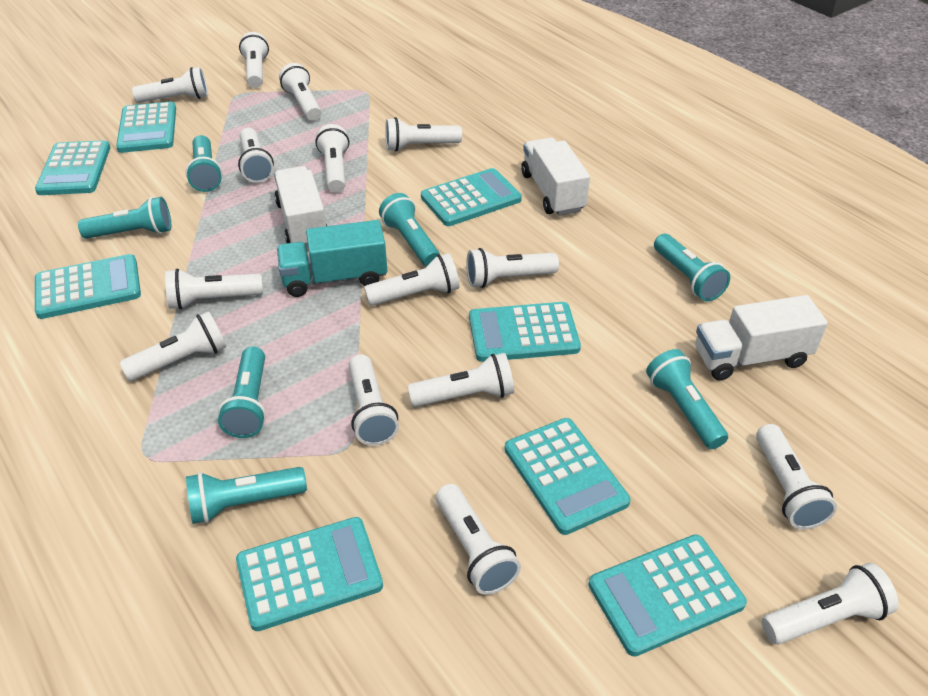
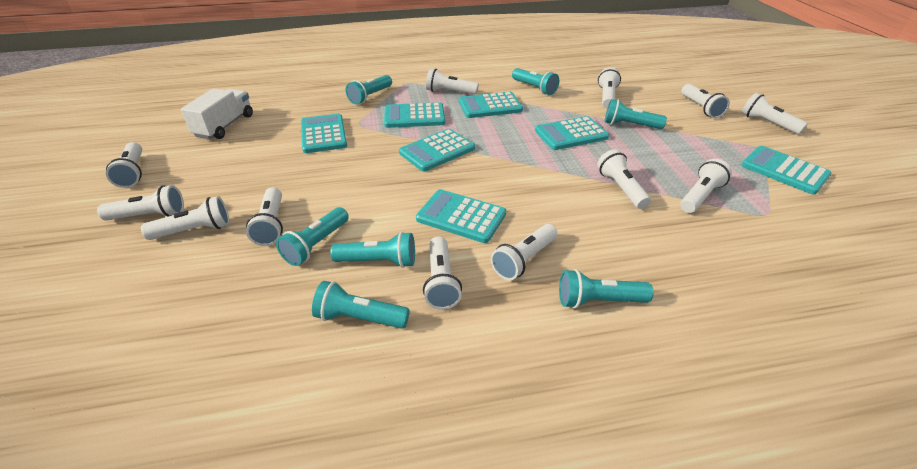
turquoise calculator: [35,140,110,195] [35,254,141,319] [116,102,176,153] [236,517,383,631] [421,168,522,226] [469,302,581,362] [504,418,631,535] [588,534,747,657] = 8 -> [301,114,347,153] [384,102,445,128] [399,129,475,171] [416,189,506,243] [459,92,523,118] [535,116,609,150] [741,146,832,195] = 7
turquoise truck: [277,220,387,297] = 1 -> none = 0
white flashlight: [120,311,226,381] [132,67,208,103] [165,269,263,310] [238,128,274,183] [239,32,269,88] [279,63,321,121] [315,124,349,193] [349,354,399,446] [364,253,459,306] [385,117,462,152] [408,353,514,407] [436,484,521,595] [466,248,559,288] [756,424,837,529] [762,563,898,645] = 15 -> [97,185,184,221] [106,142,142,188] [141,196,230,240] [246,187,283,246] [423,236,462,309] [426,69,479,95] [491,224,557,280] [597,149,651,209] [598,67,621,108] [680,159,732,213] [681,84,730,118] [742,93,808,134] = 12
white truck: [274,166,327,248] [521,137,590,216] [695,295,828,380] = 3 -> [181,88,253,139] = 1

